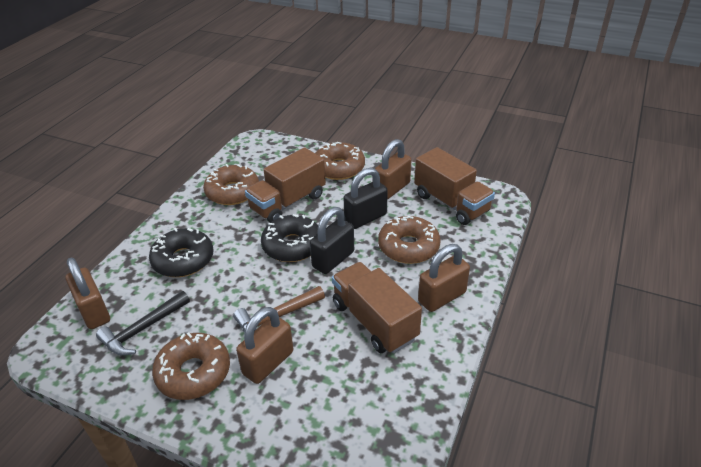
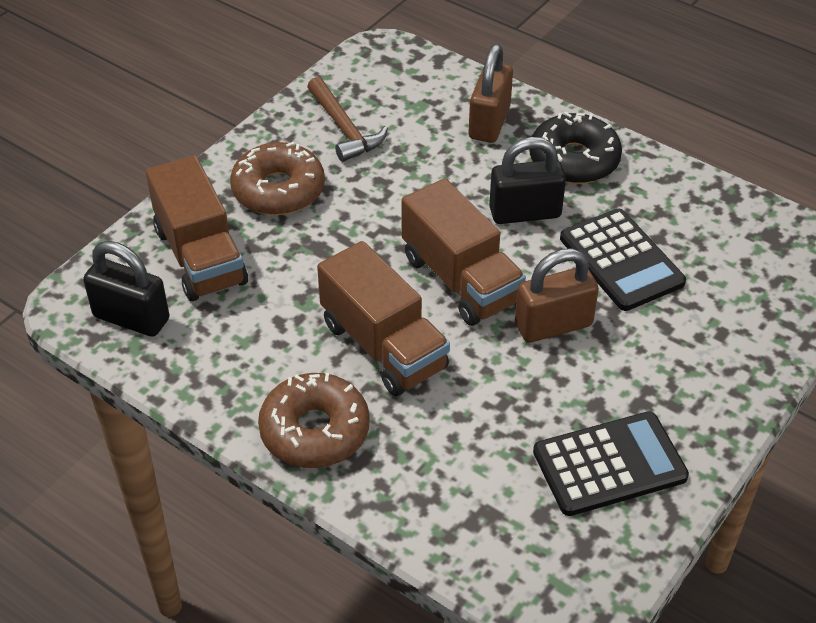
black calculator: none = 0 -> [533,411,689,516] [560,209,686,311] = 2
black donut: [149,228,213,277] [261,214,318,262] = 2 -> [529,111,622,184] = 1
black hammer: [96,291,190,356] = 1 -> none = 0
brown donut: [152,332,230,400] [203,164,259,205] [315,142,365,180] [378,216,440,264] = 4 -> [230,142,325,215] [258,373,370,468] = 2
brown padlock: [65,258,110,329] [236,307,294,384] [375,139,411,199] [418,244,470,312] = 4 -> [469,44,513,143] [515,248,599,343] = 2

